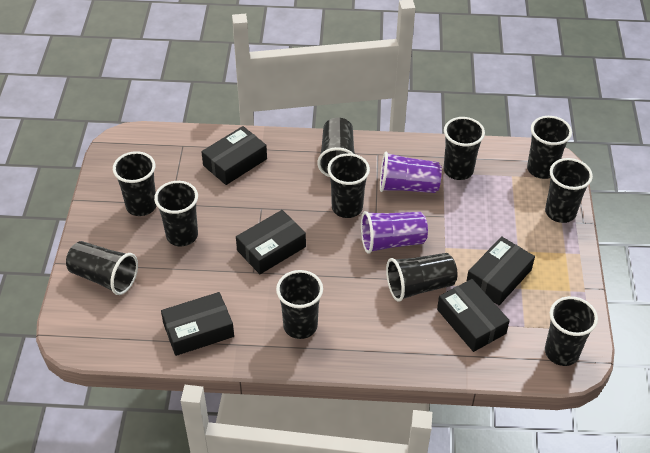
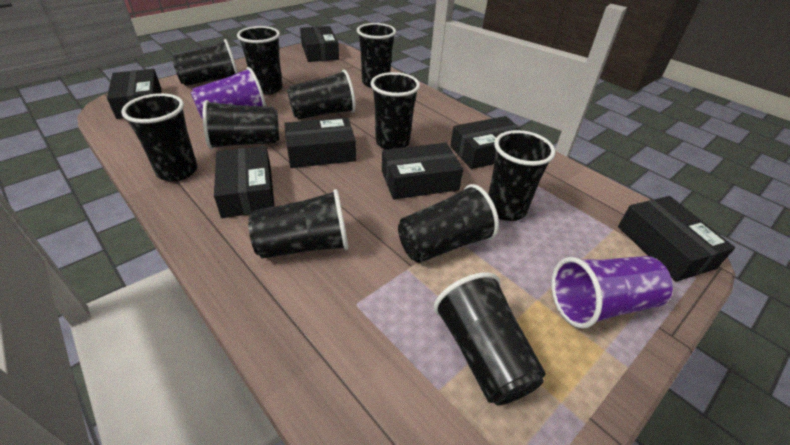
black box: [161,292,234,356] [201,126,267,185] [236,210,306,274] [437,279,510,352] [467,236,535,305] = 5 -> [107,69,161,119] [214,146,275,218] [284,117,356,168] [300,26,339,62] [382,143,463,199] [450,116,522,169] [618,196,735,282] = 7

